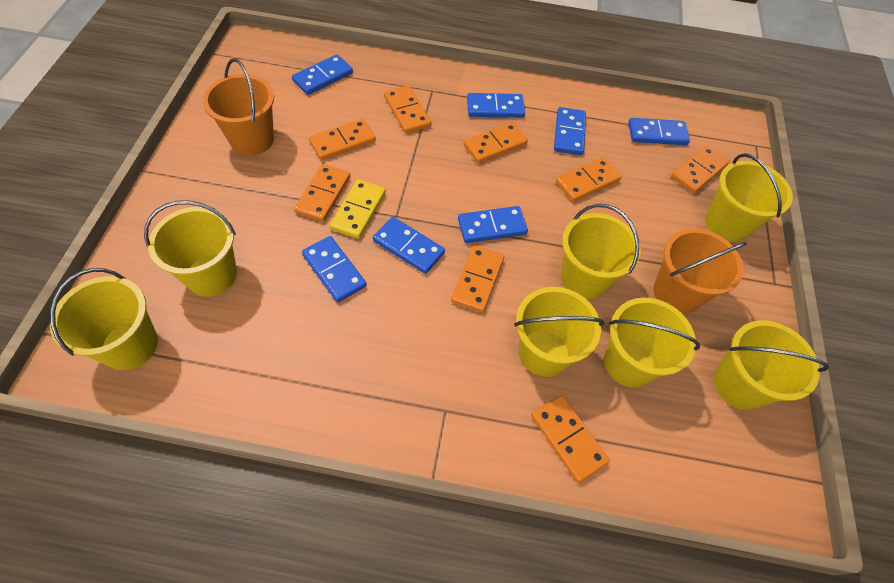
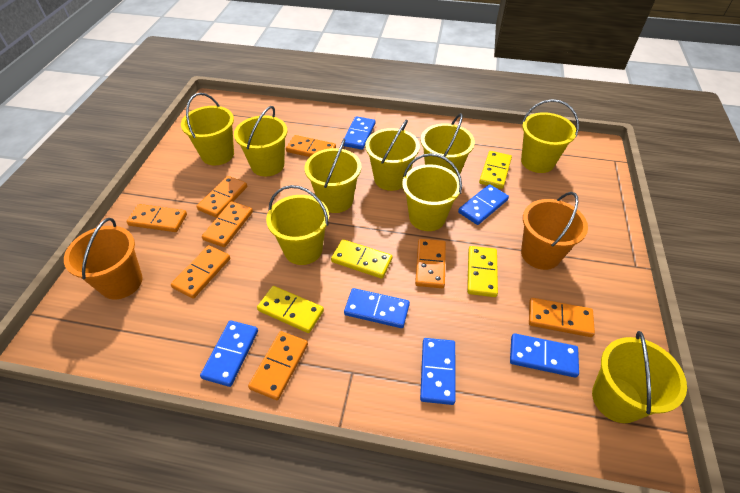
blue domino: [292,55,353,95] [302,236,367,302] [373,217,445,274] [458,206,528,243] [467,93,525,118] [554,107,586,155] [628,118,690,145] = 7 -> [200,320,258,387] [344,116,375,150] [344,288,410,328] [420,338,456,405] [458,184,509,225] [510,333,579,378] = 6
yellow bucket: [50,268,158,370] [144,200,237,297] [514,287,604,377] [561,204,641,299] [604,298,700,387] [705,153,793,242] [714,320,829,410] = 7 -> [181,93,234,165] [234,106,287,176] [266,185,329,265] [305,139,361,213] [365,119,420,191] [402,153,462,231] [421,113,475,175] [521,99,579,173] [592,331,687,423] = 9
yellow domino: [329,179,386,239] = 1 -> [257,286,324,333] [331,239,392,279] [467,246,498,297] [479,151,512,189] = 4

